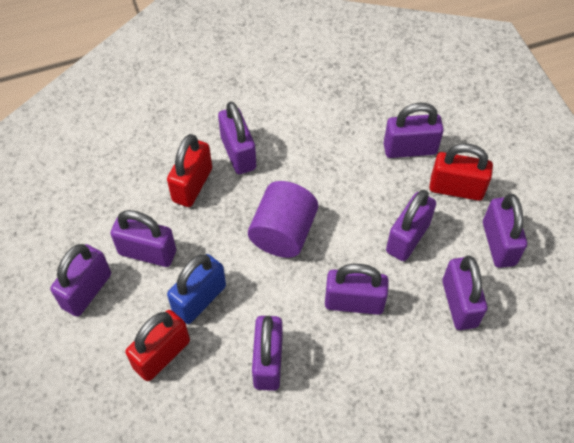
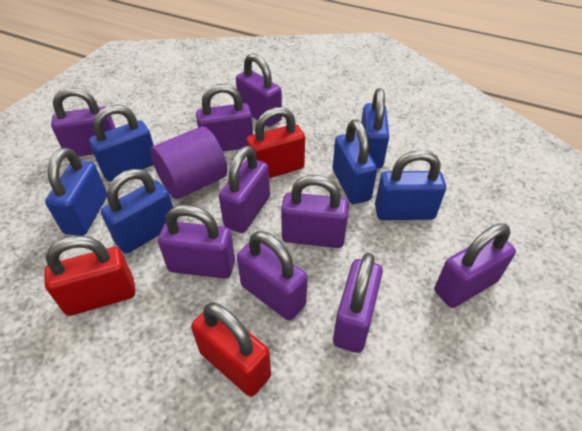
blue padlock: [167,254,226,324] = 1 -> [45,148,107,236] [89,105,154,181] [101,169,173,254] [333,119,377,204] [361,88,389,169] [375,150,446,220] = 6

